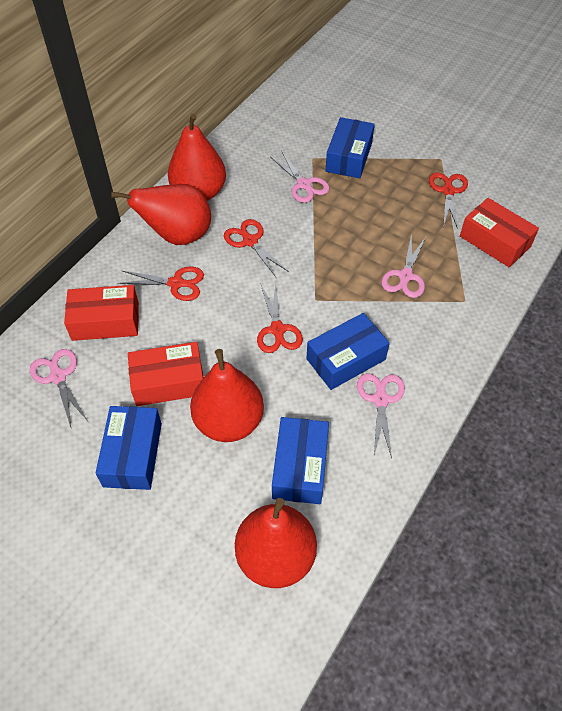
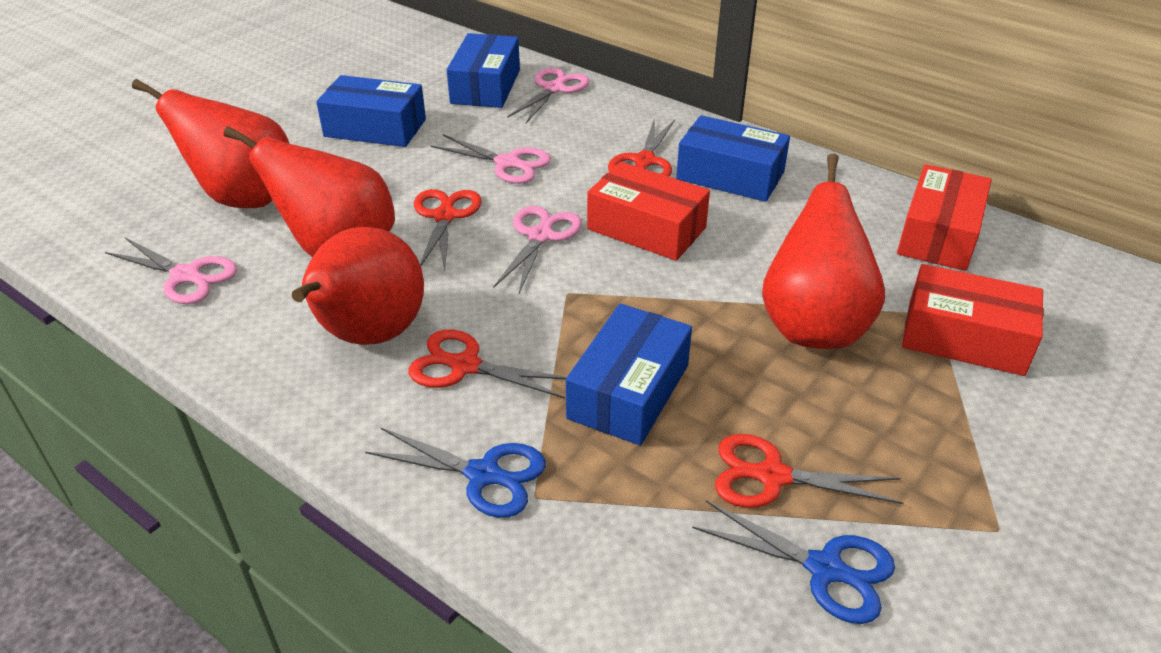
blue scissors: none = 0 -> [365,427,546,518] [692,500,895,624] = 2

